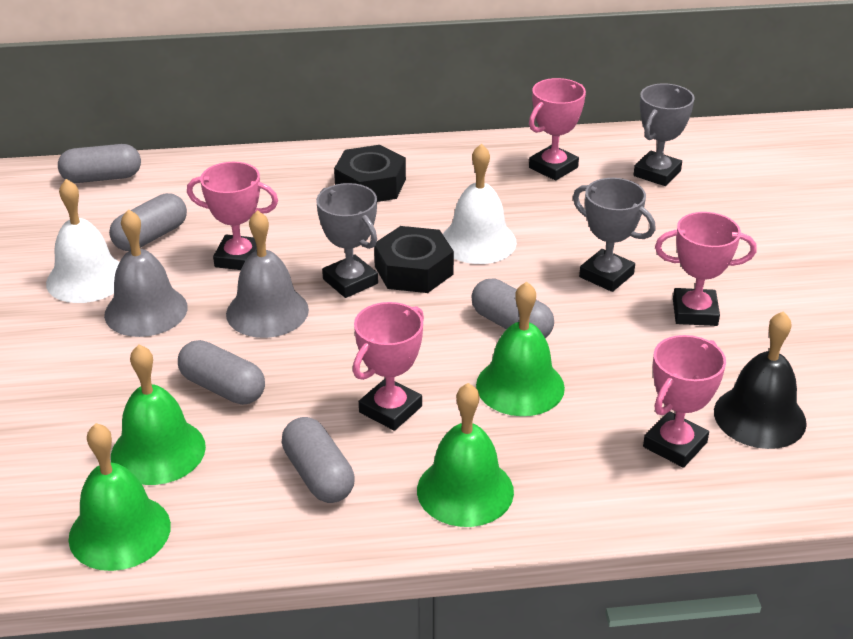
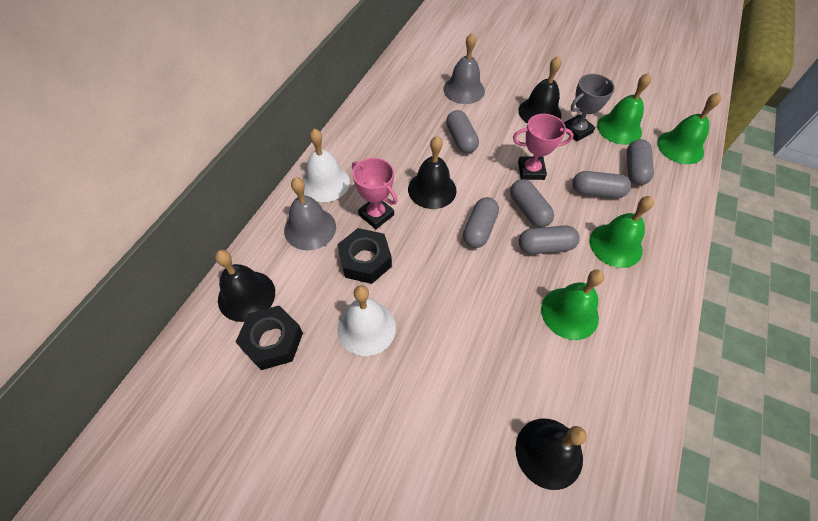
black bell: [714,311,807,449] = 1 -> [215,250,275,322] [408,136,457,209] [515,419,587,490] [518,56,562,124] = 4
grey capsule: [58,144,141,183] [109,193,187,251] [178,340,265,405] [282,417,355,503] [472,279,554,338] = 5 -> [446,110,479,153] [463,197,499,248] [510,179,554,228] [519,225,580,254] [572,171,631,198] [627,139,654,185] = 6
grey trophy: [316,183,378,298] [573,178,656,292] [634,84,695,186] = 3 -> [564,74,615,141] = 1
pink trophy: [187,162,278,270] [353,302,424,431] [529,78,586,181] [643,335,726,468] [655,212,757,326] = 5 -> [352,158,398,229] [513,114,574,180] = 2

